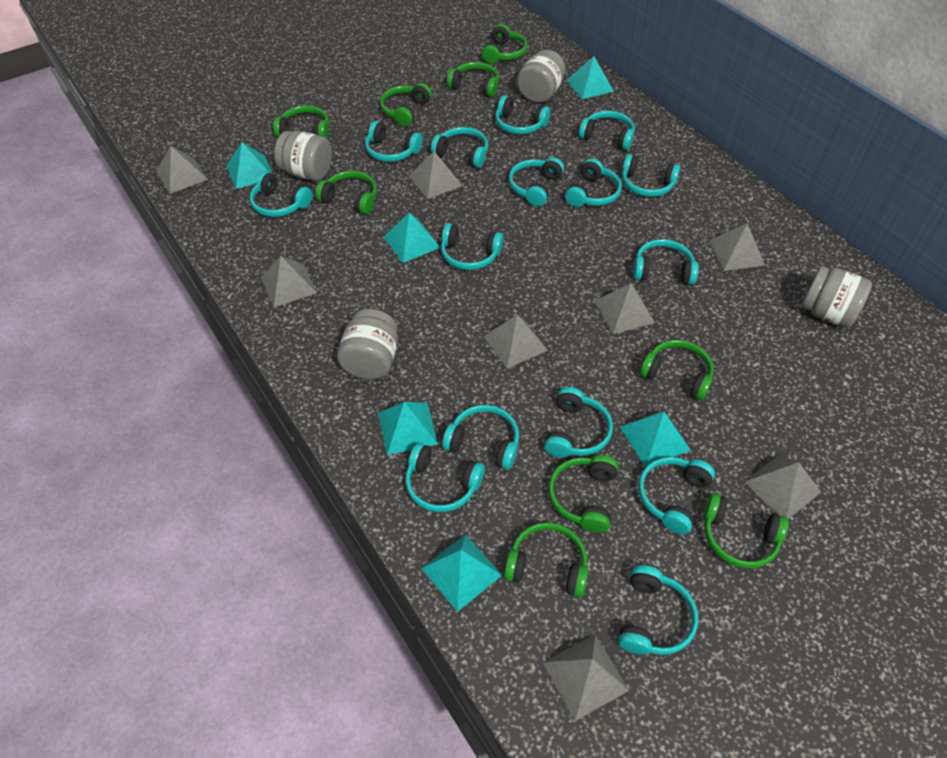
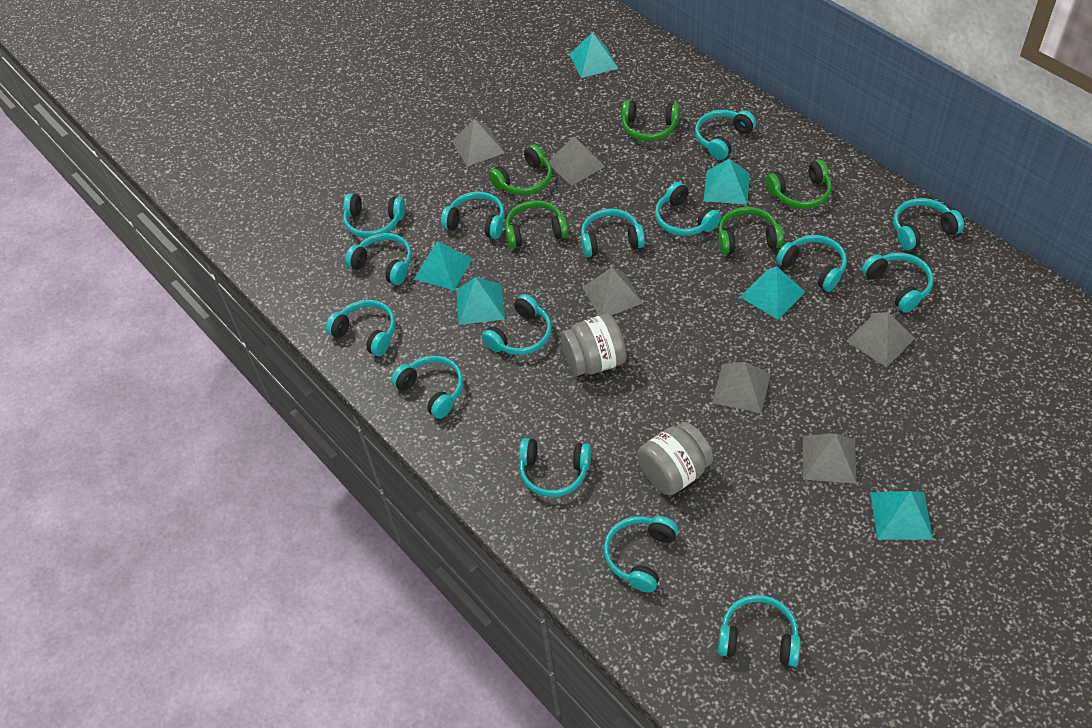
green headphones: [273,105,329,139] [315,171,377,215] [380,83,432,126] [447,62,499,98] [482,24,528,64] [504,522,588,597] [548,455,618,533] [640,340,714,401] [704,493,789,569] = 9 -> [489,144,552,195] [505,200,568,249] [622,100,680,141] [718,207,784,255] [766,160,832,209] = 5
grey jar: [274,131,332,181] [337,309,398,380] [517,50,566,103] [801,266,872,328] = 4 -> [561,314,627,376] [638,422,713,495] = 2
grey pyramid: [156,146,208,194] [261,256,317,307] [409,151,463,199] [483,315,548,369] [543,635,629,721] [594,283,655,334] [708,223,765,271] [744,455,821,519] = 8 -> [452,119,505,167] [549,136,605,186] [582,268,643,316] [712,362,771,413] [803,434,857,484] [846,312,915,367] = 6

